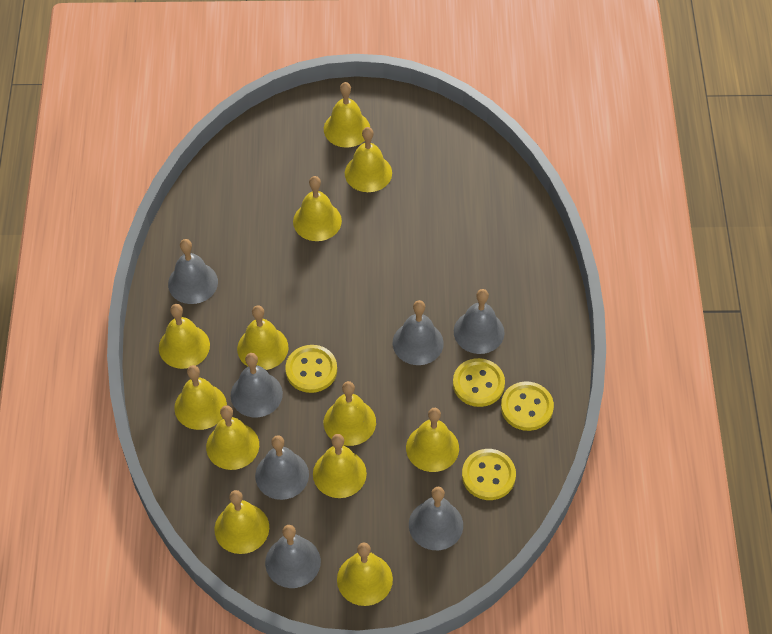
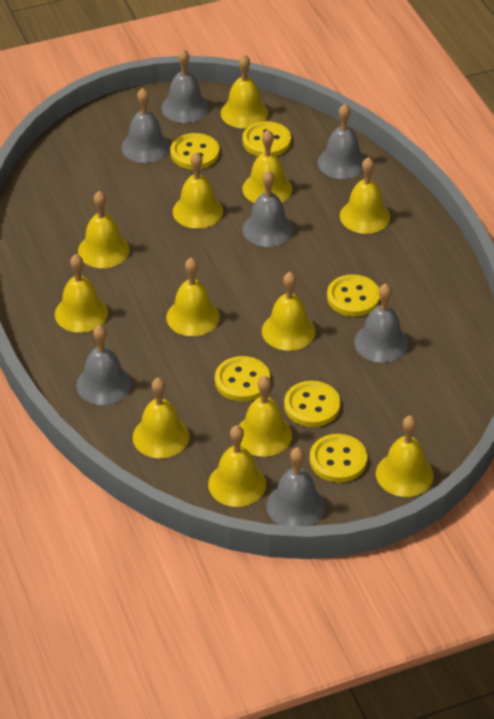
yellow button: [285,345,337,393] [453,358,505,407] [462,449,516,500] [501,381,554,431] = 4 -> [170,133,219,170] [215,356,270,402] [242,121,291,156] [284,381,340,427] [310,434,367,483] [327,274,380,317] = 6

